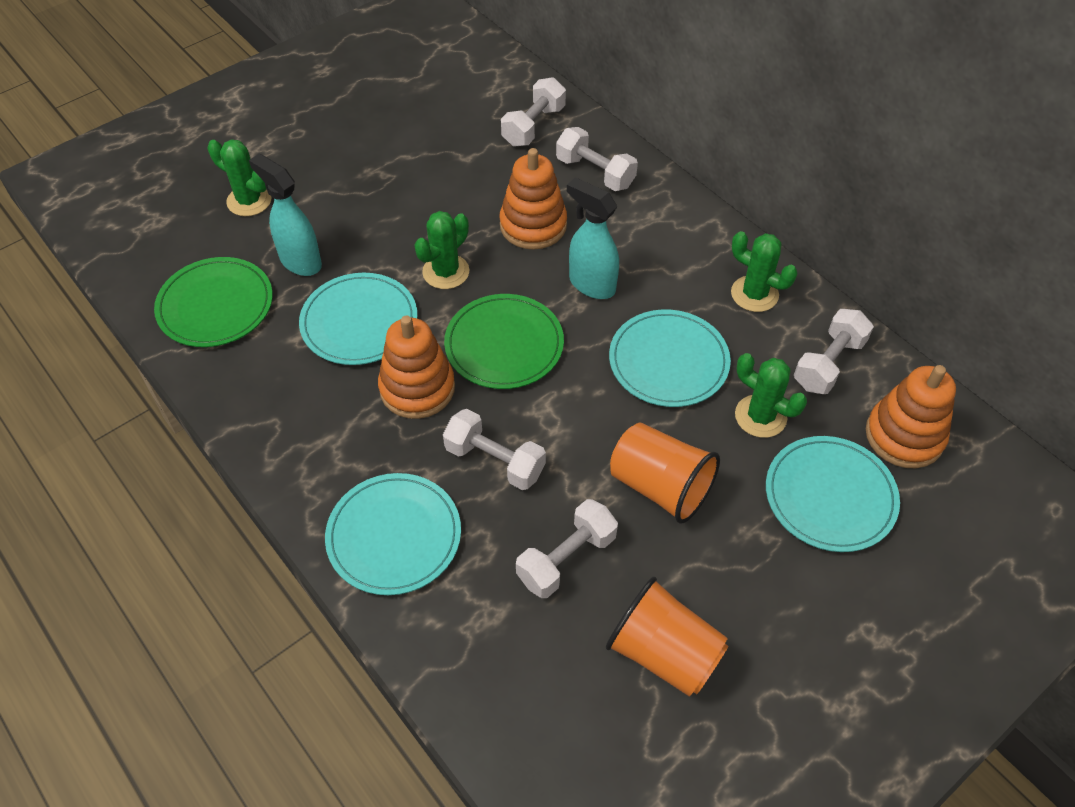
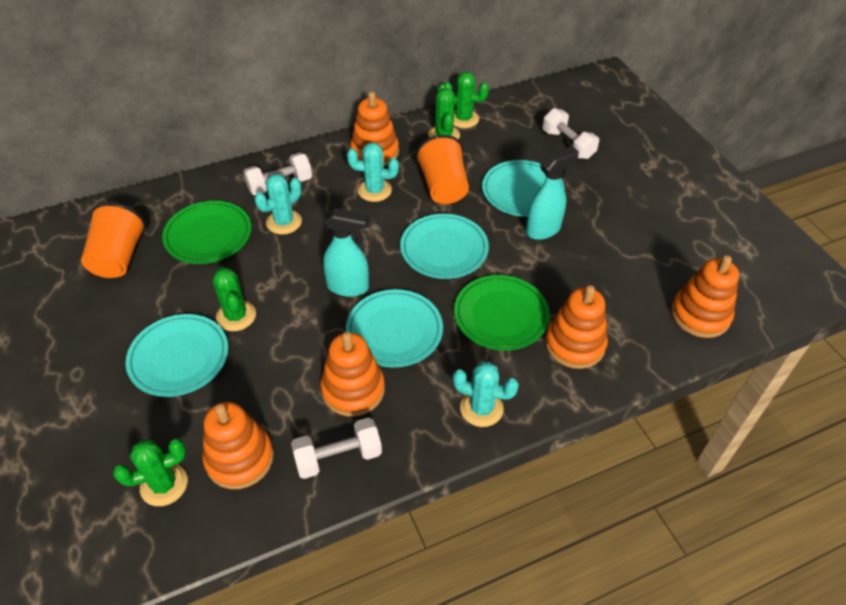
orange stacking toy: [378,315,455,419] [500,148,567,250] [866,365,956,468] = 3 -> [202,402,274,489] [320,332,385,416] [350,91,399,166] [545,285,608,369] [671,255,739,338] = 5
turquoise cactus: none = 0 -> [255,174,302,235] [347,142,399,202] [453,362,519,427] = 3
white dumbbell: [443,409,546,490] [501,77,566,146] [516,499,618,598] [556,127,638,191] [794,309,874,394] = 5 -> [243,152,312,196] [291,417,382,479] [542,108,599,159] = 3

